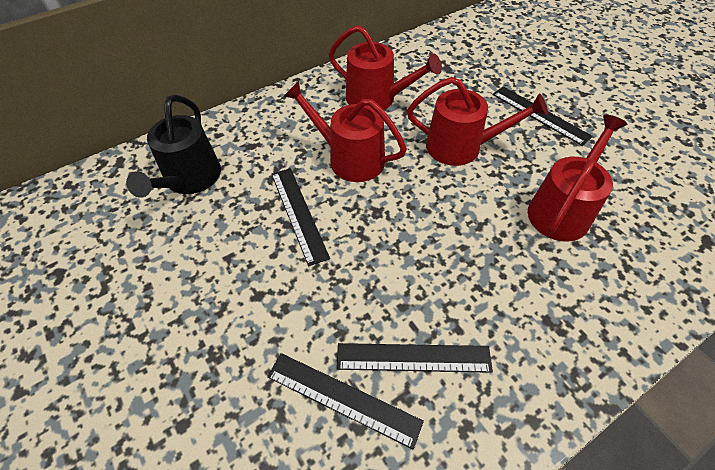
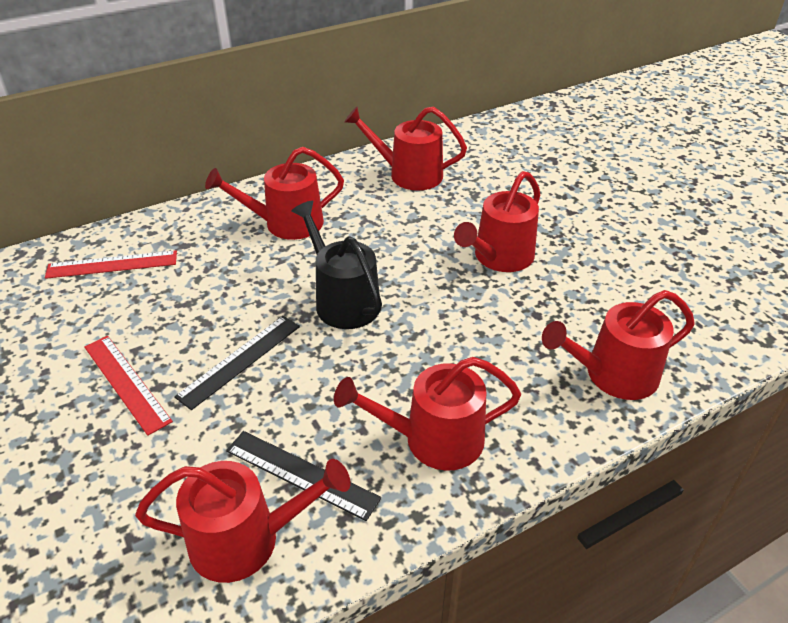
black ruler: [267,353,424,449] [271,168,330,266] [337,343,493,373] [492,86,593,146] = 4 -> [174,316,300,410] [226,431,381,521] = 2
red ruler: none = 0 -> [45,250,177,279] [84,336,173,436] = 2
red watering can: [283,81,407,182] [328,25,442,110] [407,77,548,166] [528,115,627,242] = 4 -> [135,459,351,583] [205,147,344,240] [334,357,521,471] [344,107,467,190] [454,171,540,272] [542,290,695,400] = 6

